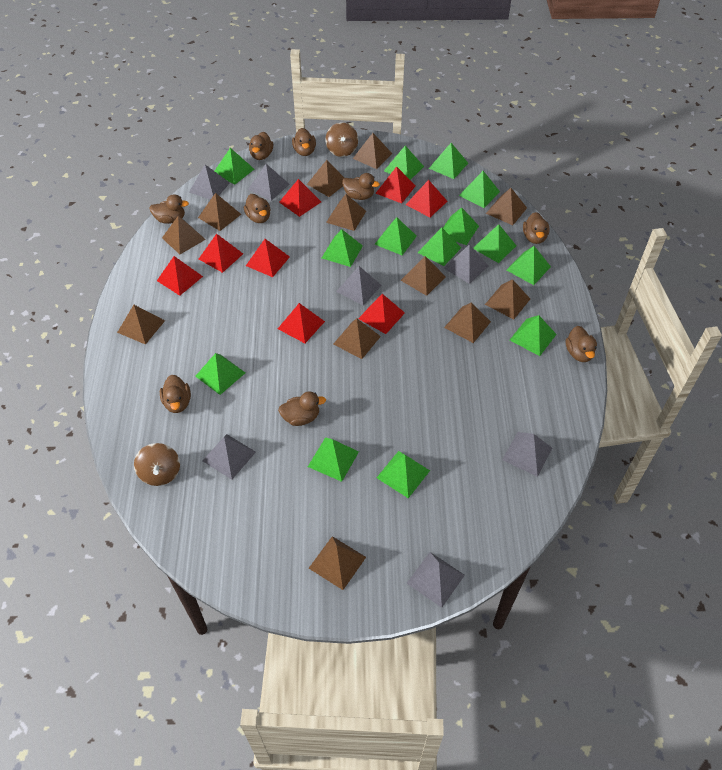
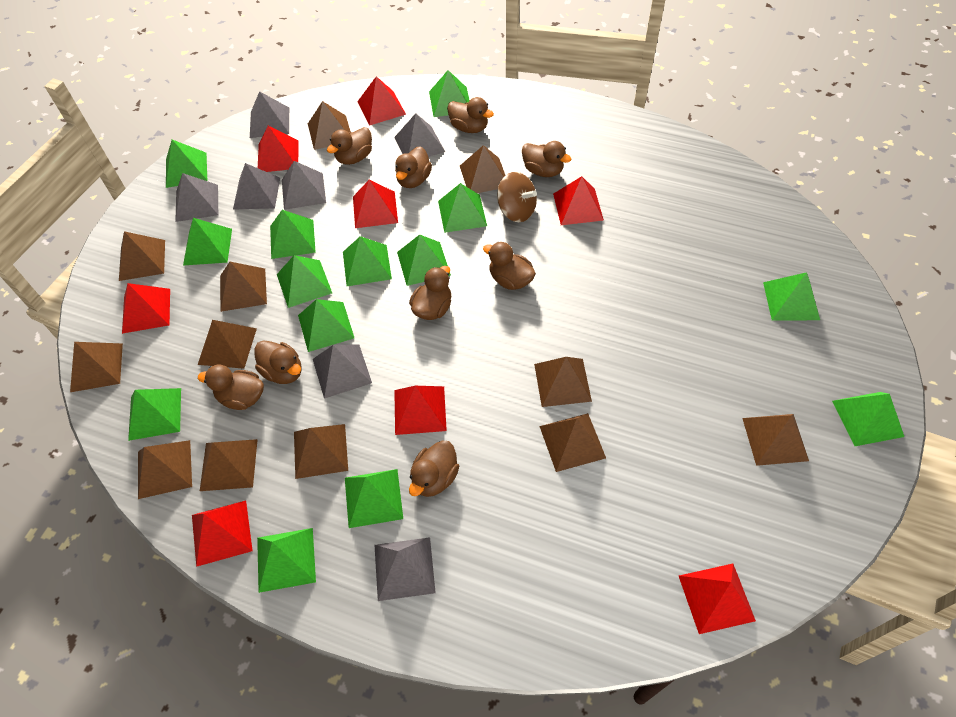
brown spinning top: [134,443,180,486] [326,123,358,157] = 2 -> [497,172,537,222] = 1

